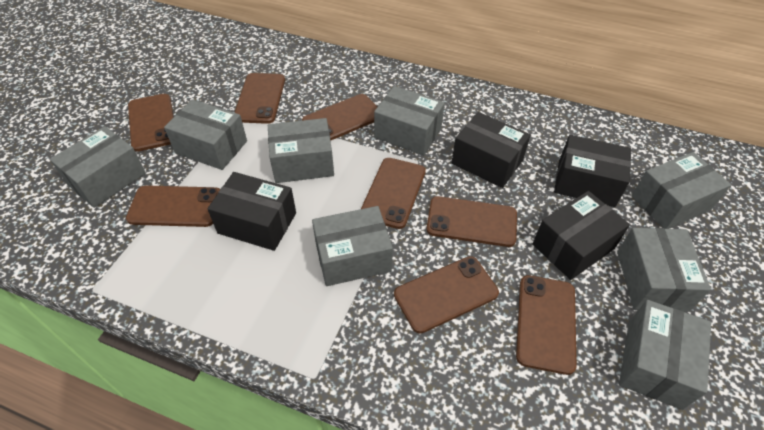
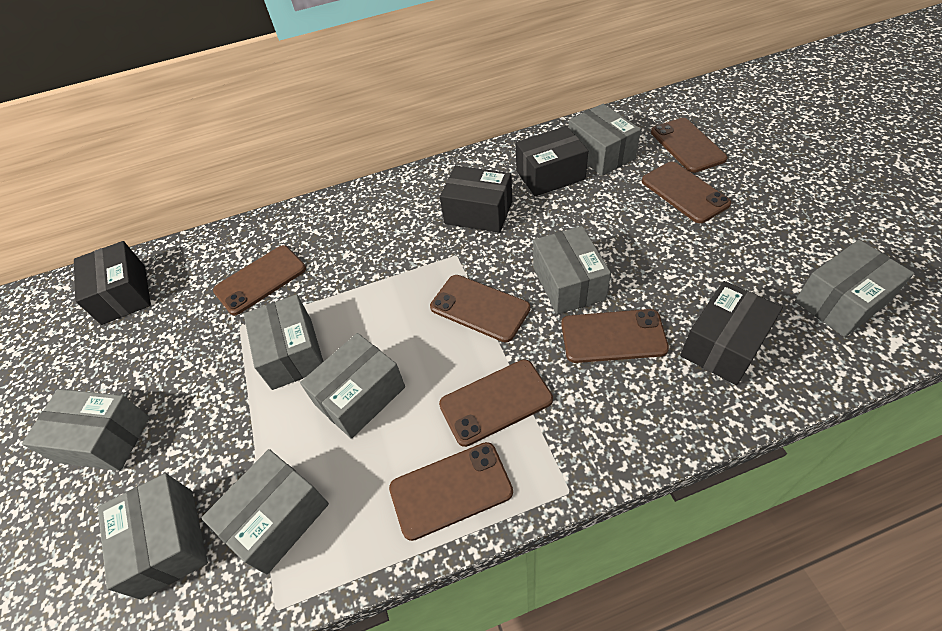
brown phone: [126,185,220,227] [128,94,174,152] [234,73,285,124] [302,94,377,141] [361,158,426,229] [394,256,499,333] [427,196,517,247] [516,275,577,375] = 8 -> [213,245,306,315] [389,442,513,541] [430,275,530,342] [439,359,553,447] [561,309,669,363] [642,162,731,223] [651,118,727,173] = 7

